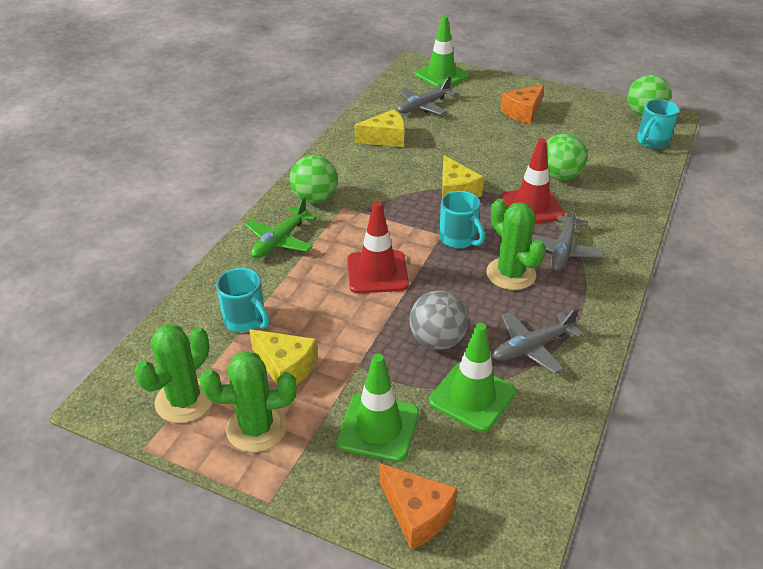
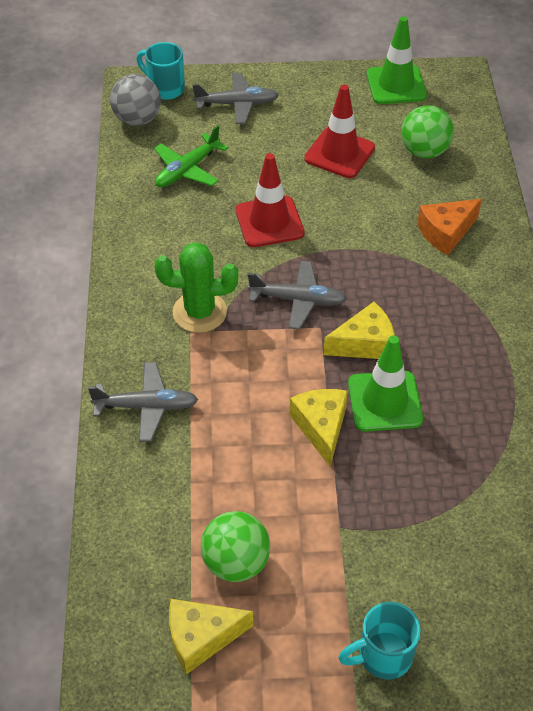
green ball: [290,155,338,203] [546,133,587,180] [628,75,671,116] = 3 -> [201,511,270,582] [401,105,454,159] = 2
green cactus: [134,324,213,423] [200,351,297,452] [486,199,546,290] = 3 -> [155,242,238,333] = 1
green traffic cone: [336,353,419,462] [415,15,469,89] [429,323,516,432] = 3 -> [348,335,423,432] [367,16,427,104] = 2
orange cheese: [380,464,458,550] [501,85,544,124] = 2 -> [417,199,482,255] = 1
turquoise mug: [216,268,270,332] [439,191,485,248] [637,99,679,149] = 3 -> [137,42,185,100] [338,602,421,679] = 2

